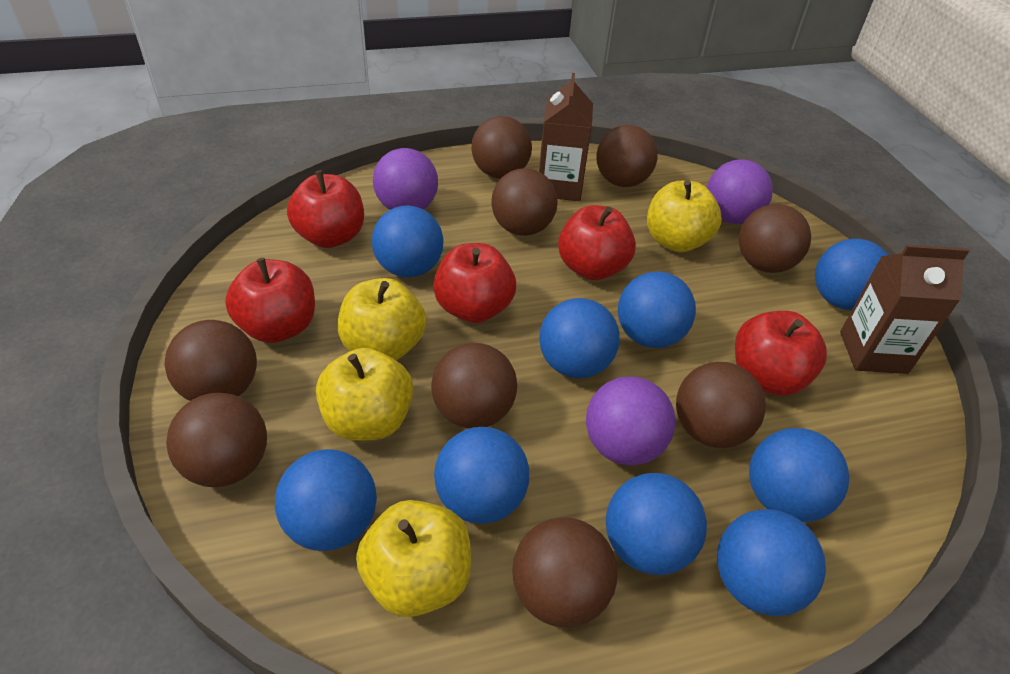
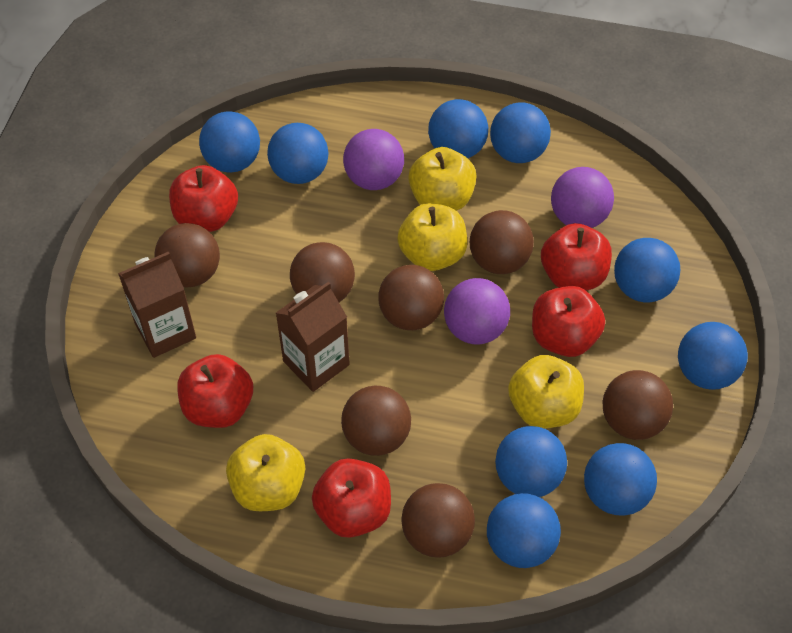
brown ball: [164,320,257,401] [166,393,267,487] [431,343,517,428] [471,116,532,179] [491,168,558,236] [512,517,617,628] [596,125,658,187] [676,362,766,448] [739,204,811,273] = 9 -> [155,223,220,288] [290,242,355,302] [341,386,411,456] [378,265,444,330] [401,483,475,558] [470,210,534,274] [603,370,673,440] = 7

